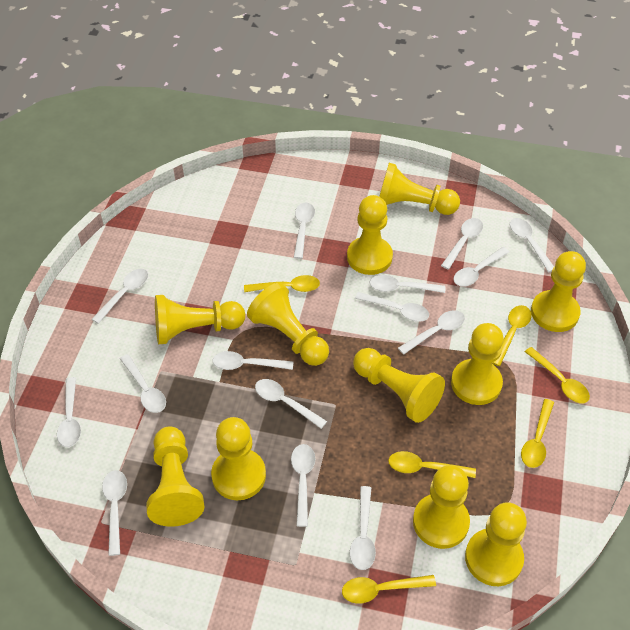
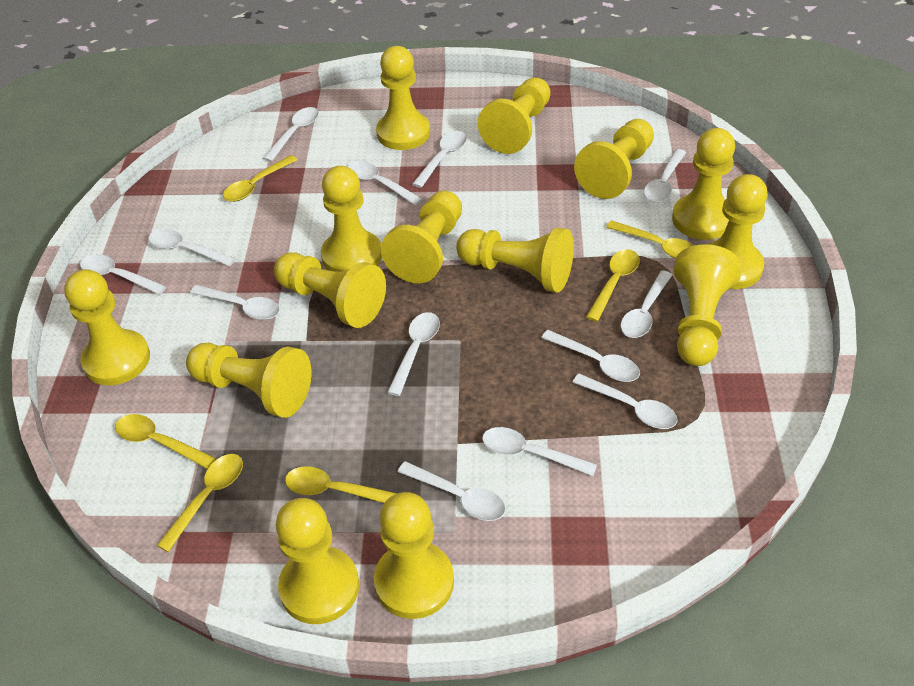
white spoon: [57,377,81,447] [92,269,148,324] [102,470,127,556] [120,354,166,413] [212,351,293,370] [255,379,327,429] [291,444,315,527] [293,202,315,259] [350,486,376,570] [355,292,429,322] [369,275,445,293] [398,310,465,355] [441,218,483,270] [453,247,510,287] [510,218,554,273] = 15 -> [80,254,167,295] [148,229,236,266] [190,285,280,320] [263,107,319,162] [348,161,422,206] [387,312,440,396] [398,461,506,521] [412,131,467,188] [482,427,597,476] [541,330,640,382] [572,373,678,429] [621,270,672,338] [644,149,686,203] = 13
yellow pawn: [146,426,205,527] [155,295,245,344] [211,417,266,500] [247,282,329,366] [347,195,393,275] [353,348,445,423] [379,163,460,215] [413,465,470,549] [451,323,504,405] [465,502,527,586] [531,251,586,332] = 11 -> [64,269,150,385] [186,343,312,418] [274,252,386,328] [276,498,359,624] [321,166,382,272] [374,492,454,619] [376,46,430,150] [381,191,462,283] [456,228,574,292] [478,77,551,154] [574,119,654,199] [672,128,735,240] [674,244,741,366] [709,174,768,289] = 14

